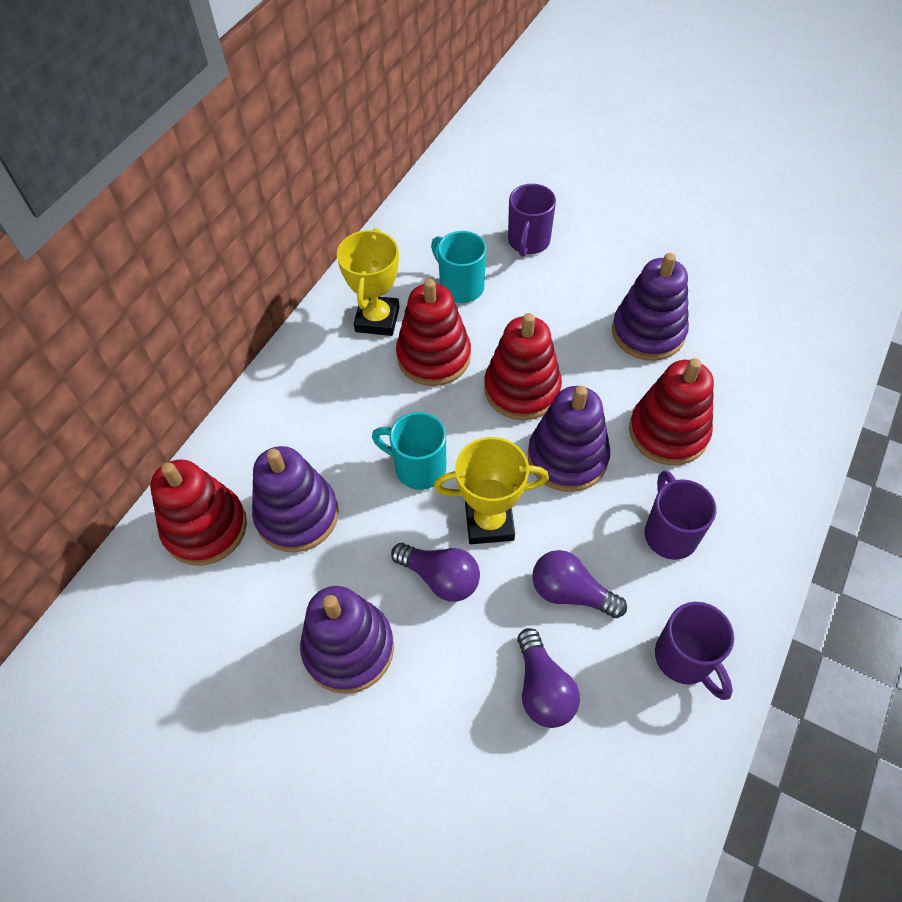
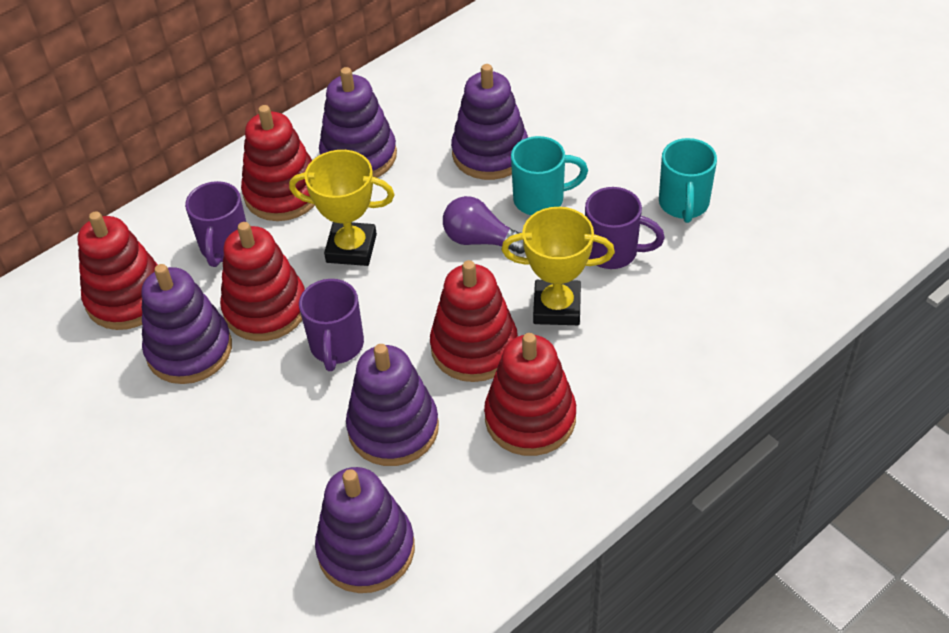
purple light bulb: [391,543,480,602] [517,628,580,728] [532,550,627,618] = 3 -> [443,196,525,254] = 1
purple stacking toy: [252,446,339,552] [300,586,394,694] [528,386,610,492] [612,253,689,361] = 4 -> [141,264,232,384] [315,467,415,593] [319,67,397,178] [346,344,439,466] [451,64,528,180] = 5
red stacking toy: [150,459,247,566] [396,279,471,386] [484,313,562,420] [629,358,714,465] = 4 -> [78,211,158,330] [220,222,305,341] [241,105,315,221] [430,260,518,382] [484,333,576,456] = 5

